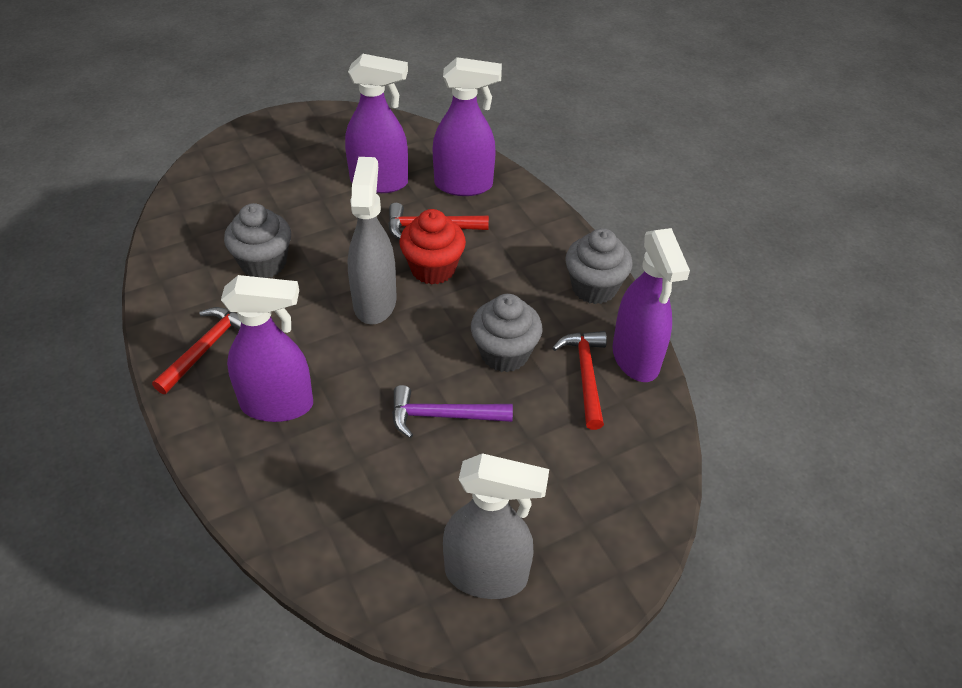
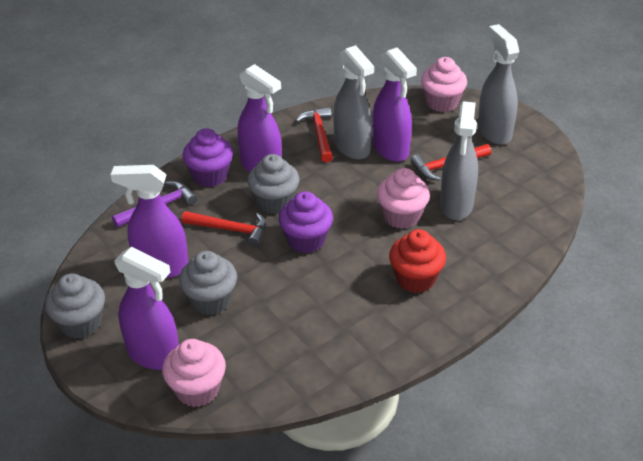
grey spray bottle: [348,157,396,325] [443,453,549,599] = 2 -> [333,45,374,160] [440,101,478,220] [478,24,519,145] = 3
pink cupcake: none = 0 -> [162,339,226,407] [377,168,430,229] [421,57,467,112] = 3
purple cupcake: none = 0 -> [183,128,233,187] [279,191,333,253] = 2

